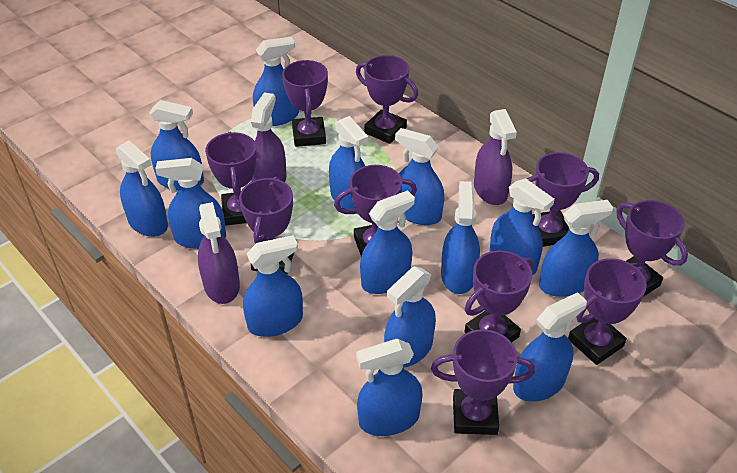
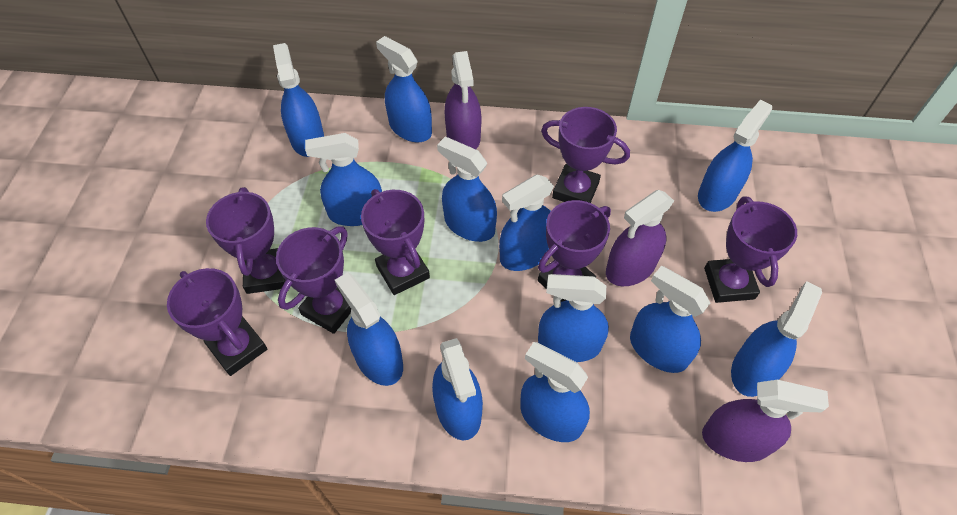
blue spray bottle: [116,140,168,237] [149,100,204,191] [155,158,226,249] [243,235,303,337] [253,37,299,126] [329,116,368,209] [356,339,423,436] [360,190,415,294] [384,266,436,368] [395,128,444,225] [441,181,480,294] [489,178,555,275] [513,292,587,402] [539,200,613,297] = 14 -> [273,43,324,157] [305,133,382,226] [335,272,403,386] [376,36,432,142] [432,338,483,441] [437,137,497,242] [499,175,554,271] [520,342,590,442] [538,274,609,362] [630,266,710,373] [698,100,772,212] [731,281,822,397] = 12
purple trophy: [205,132,257,226] [239,177,294,274] [282,60,328,147] [334,165,417,256] [356,55,418,144] [431,329,535,435] [464,250,534,342] [527,152,599,247] [568,258,647,365] [616,200,688,297] = 10 -> [167,268,267,376] [206,187,286,294] [276,226,351,334] [361,189,430,295] [538,200,611,302] [541,107,630,203] [704,196,797,303] = 7

